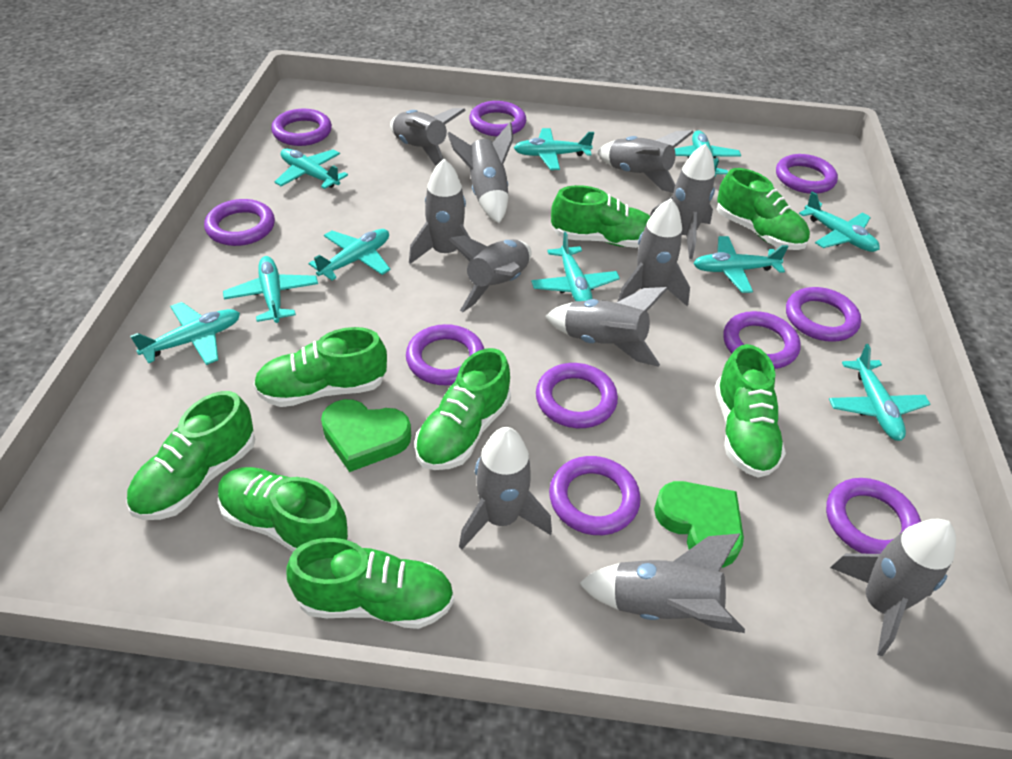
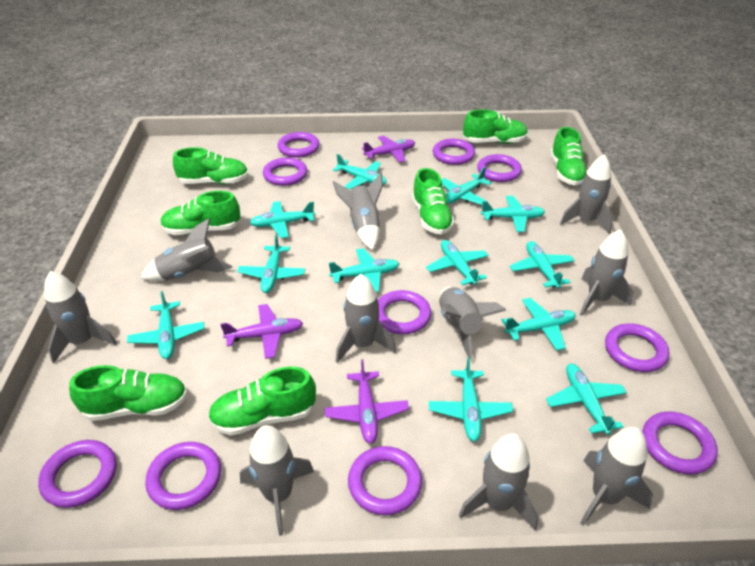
green heart: [321,399,411,472] [654,481,744,568] = 2 -> none = 0
green shoe: [126,391,255,520] [218,467,348,552] [254,327,387,407] [287,538,454,629] [414,348,511,470] [551,185,651,248] [715,344,786,478] [717,168,810,250] = 8 -> [69,365,187,421] [160,191,240,235] [173,147,249,184] [208,367,316,435] [412,168,455,235] [463,109,528,144] [550,127,587,185] = 7
grey rocket: [390,108,466,166] [409,159,471,264] [447,122,513,223] [448,235,532,312] [459,427,552,550] [545,287,667,367] [579,533,745,633] [597,130,694,193] [617,198,690,306] [650,143,715,259] [830,519,956,656] = 11 -> [44,271,116,363] [141,218,233,281] [240,425,314,536] [333,172,383,250] [336,274,396,363] [439,287,506,360] [459,433,538,530] [560,154,613,234] [580,229,633,316] [580,427,653,526] = 10
purple plane: none = 0 -> [220,304,303,359] [325,359,409,444] [362,136,415,163] = 3
turquoise plane: [130,302,240,365] [223,256,318,323] [275,148,348,189] [308,229,390,280] [514,128,594,170] [531,232,620,301] [674,130,741,177] [693,236,789,293] [799,191,880,252] [829,344,930,441] = 10 -> [127,291,205,359] [237,234,305,293] [250,201,315,238] [329,248,399,292] [333,154,387,189] [426,240,489,285] [429,357,513,442] [441,167,491,205] [481,196,545,232] [502,298,576,351] [510,241,575,288] [546,364,627,435] = 12

